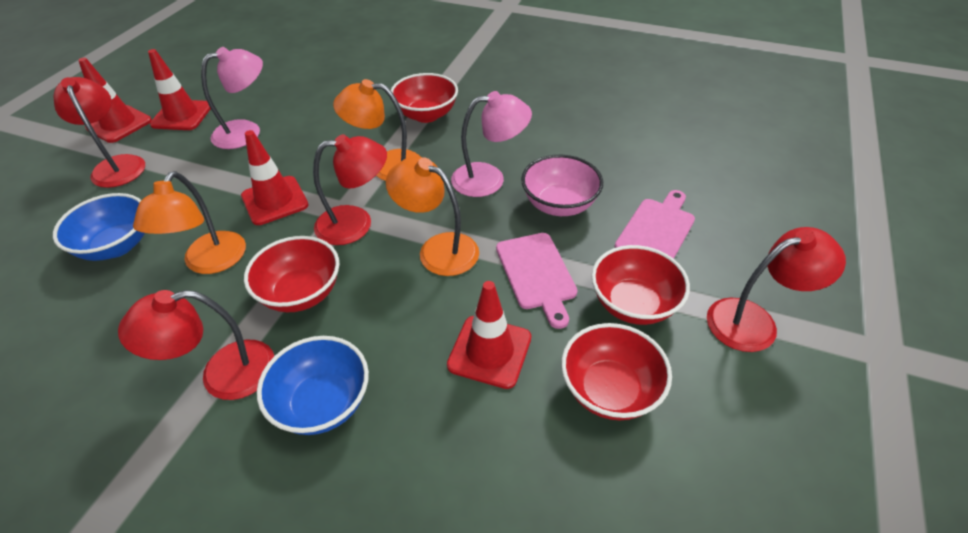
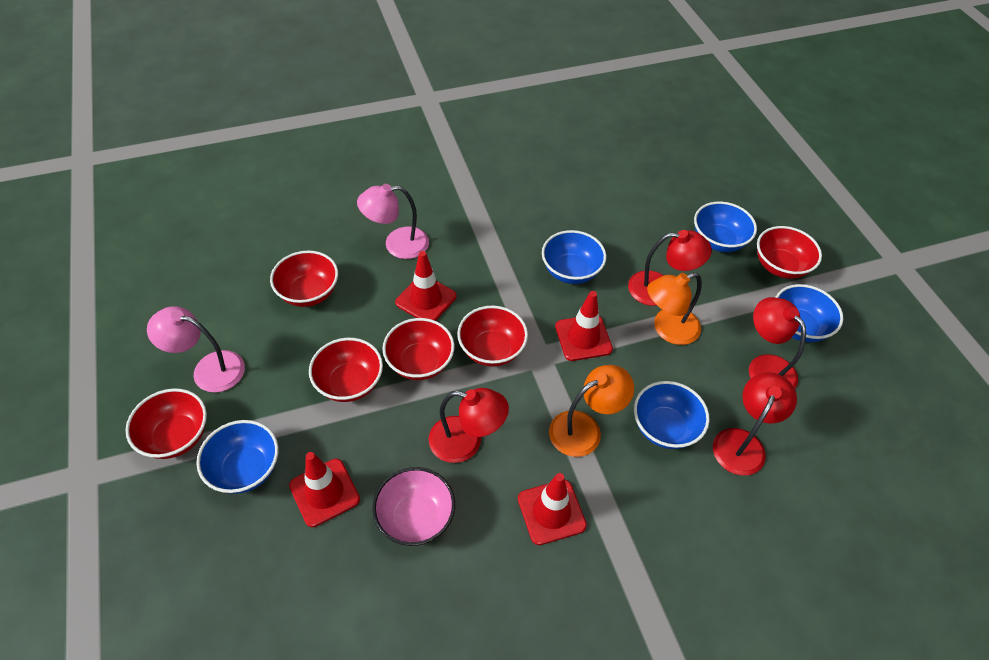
blue bowl: [53,193,145,261] [257,336,369,435] = 2 -> [196,420,279,494] [542,230,606,284] [634,381,710,449] [694,202,757,252] [775,284,843,342] = 5
orange lamp: [133,171,246,274] [333,79,421,181] [386,156,479,276] = 3 -> [549,365,634,457] [647,273,702,345] = 2
pink cutting board: [496,233,578,329] [614,190,695,259] = 2 -> none = 0
red bowl: [244,236,339,312] [391,73,458,123] [561,323,672,420] [591,245,690,325] = 4 -> [126,388,207,459] [270,251,338,307] [309,338,383,402] [382,318,454,380] [457,306,528,367] [757,226,822,279] = 6

